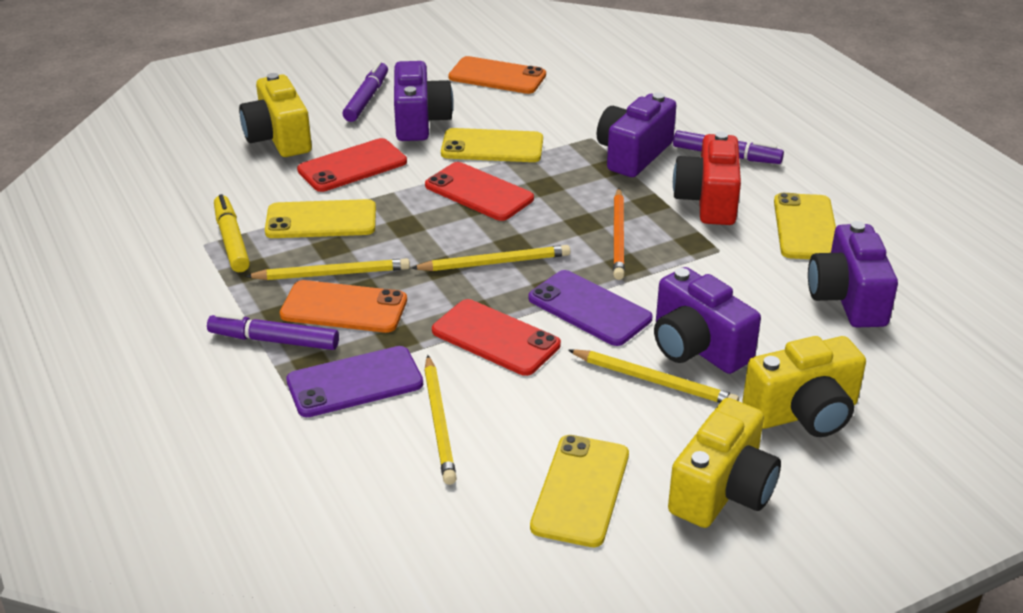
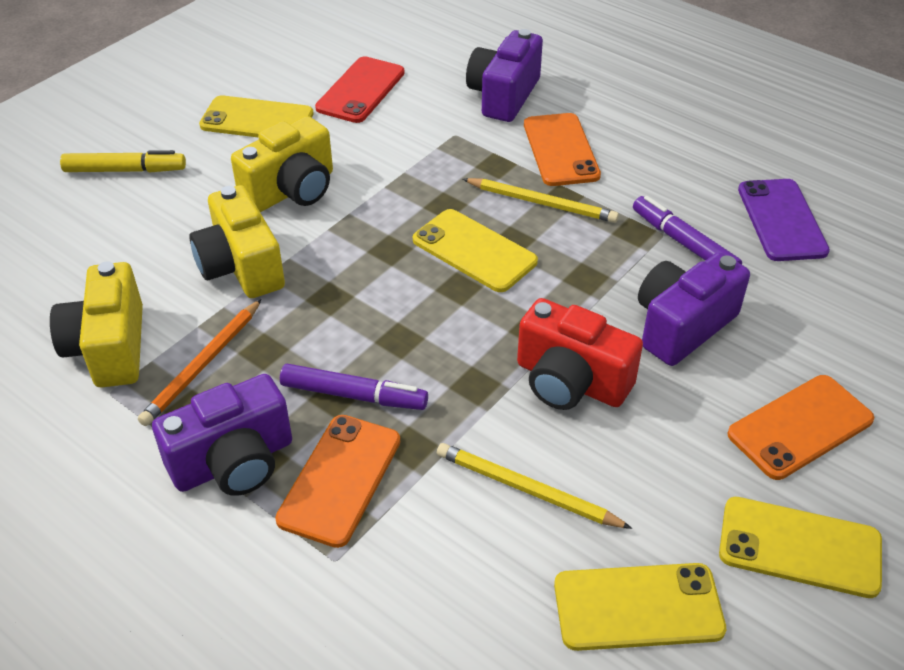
orange phone: [280,280,407,333] [448,56,546,94] = 2 -> [275,415,400,548] [524,113,601,186] [727,375,874,480] = 3
purple camera: [394,61,454,141] [597,93,676,177] [654,267,761,374] [808,221,898,327] = 4 -> [152,374,292,496] [466,29,543,122] [638,252,750,366] = 3
purple marker: [207,313,339,350] [342,61,388,122] [673,130,784,164] = 3 -> [280,364,428,410] [633,196,742,265] = 2
purple phone: [286,346,423,417] [528,270,653,346] = 2 -> [738,179,830,261] = 1
red phone: [297,138,407,192] [425,162,534,221] [432,299,561,376] = 3 -> [315,56,405,123] = 1
yellow pencil: [245,258,410,280] [411,245,570,271] [424,355,457,485] [568,349,739,403] = 4 -> [437,443,632,529] [463,178,619,223] = 2

